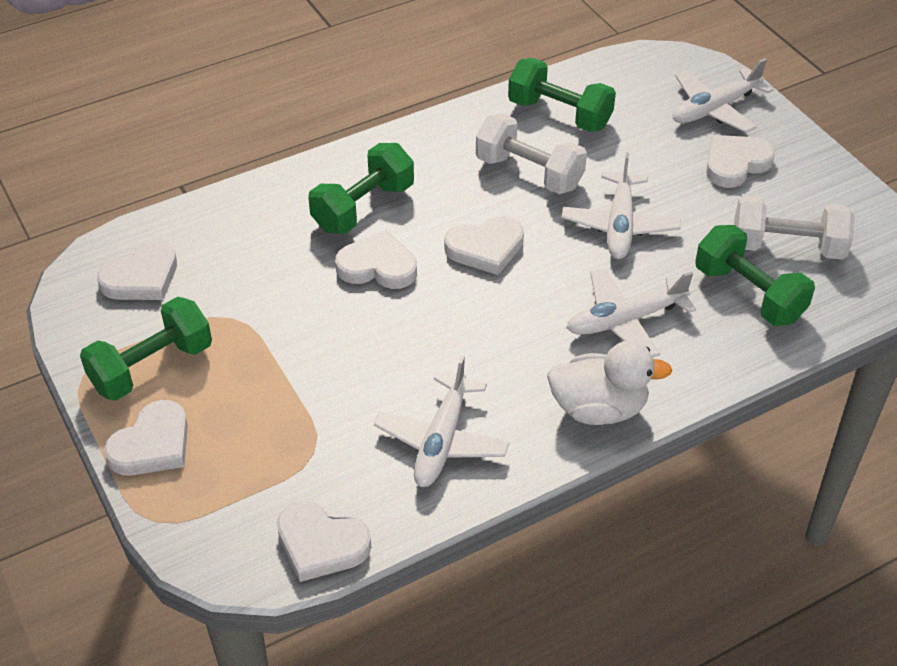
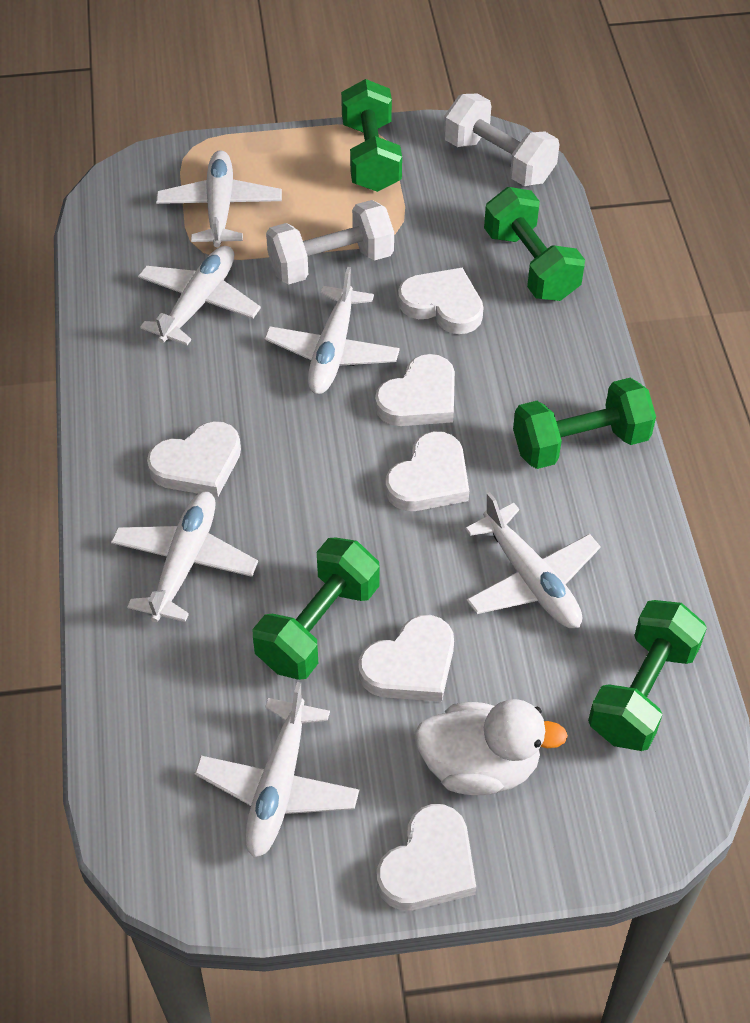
green dumbbell: [80,297,212,401] [308,143,414,234] [508,58,616,132] [695,225,815,326] = 4 -> [253,537,380,680] [341,79,402,192] [484,187,585,301] [513,378,656,469] [588,600,707,751] = 5
white plane: [374,356,510,487] [562,152,681,259] [566,268,696,358] [673,58,773,133] = 4 -> [111,492,258,622] [138,246,261,346] [156,150,282,247] [195,682,359,858] [265,267,400,394] [465,492,601,628] = 6

